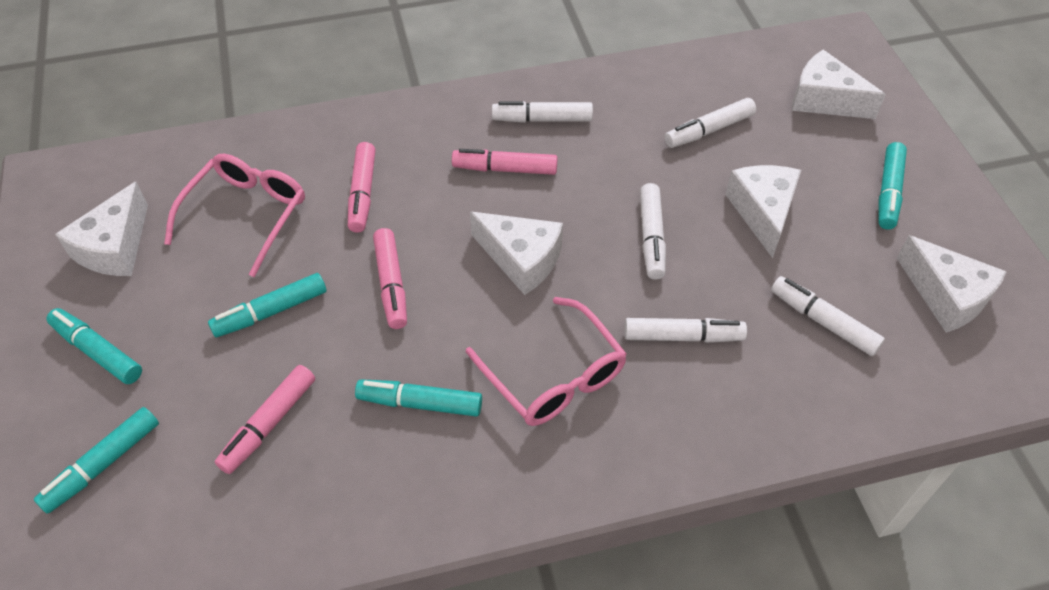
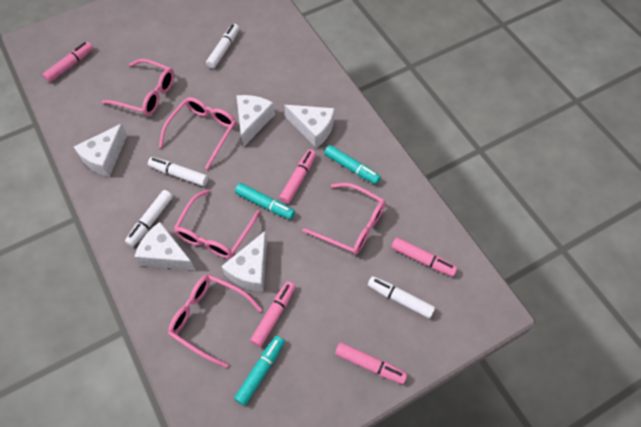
pink glasses: [164,154,305,277] [466,297,627,426] = 2 -> [102,59,174,116] [159,97,236,169] [168,274,263,368] [174,189,260,259] [302,183,385,255] = 5
pink marker: [215,365,315,474] [348,142,376,233] [373,228,407,329] [452,149,558,175] = 4 -> [43,42,93,82] [250,281,296,347] [279,149,316,204] [335,342,408,384] [391,237,458,277] = 5
turquoise marker: [34,407,159,514] [46,308,142,384] [208,273,327,337] [355,379,482,417] [878,142,907,230] = 5 -> [234,336,285,406] [235,183,295,219] [324,145,381,184] = 3
white marker: [492,101,593,123] [624,318,747,343] [640,183,666,280] [665,98,756,148] [771,276,885,356] = 5 -> [125,190,173,247] [148,157,208,186] [206,24,239,69] [368,276,435,319] = 4

